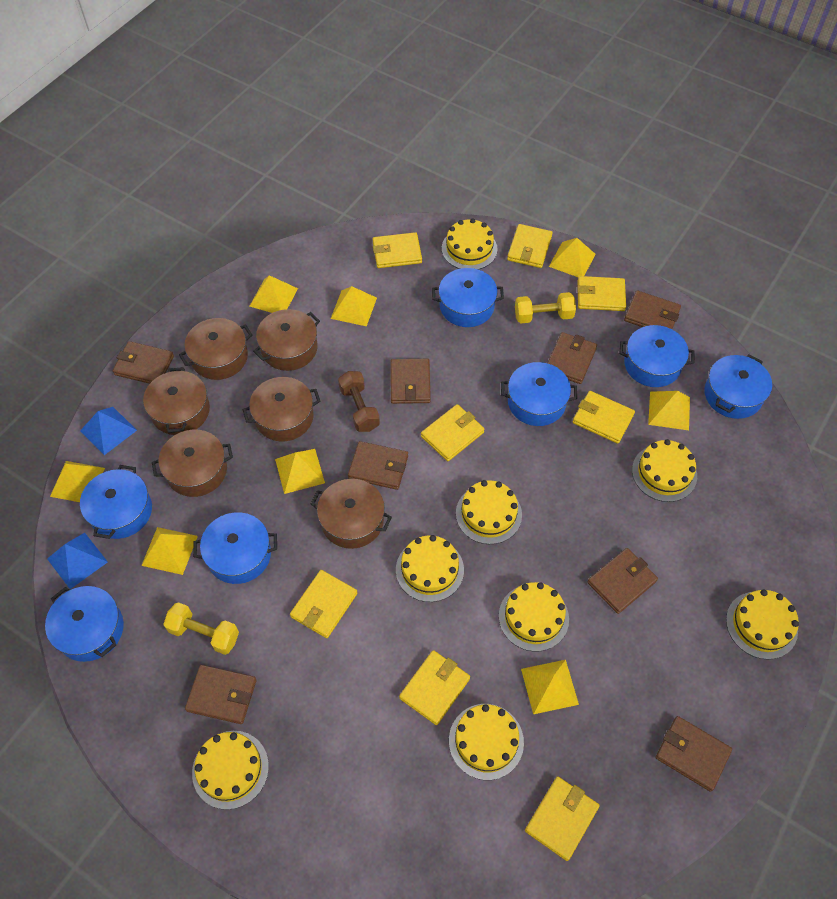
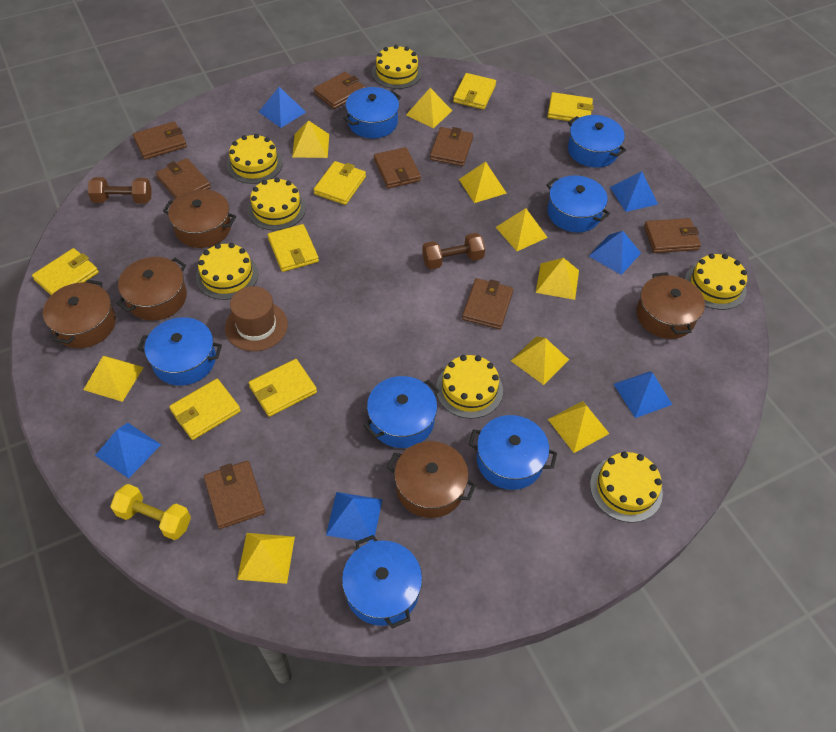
blue pyramid: [47,533,108,589] [80,407,137,455] = 2 -> [95,423,161,479] [259,87,306,128] [326,492,382,543] [589,231,641,275] [610,171,658,212] [614,371,672,418] = 6
brown dumbbell: [338,371,380,432] = 1 -> [88,177,152,204] [422,233,485,269] = 2
brown hat: none = 0 -> [225,286,288,351] = 1
brown pot: [143,367,210,435] [152,430,233,497] [179,318,252,380] [243,377,321,442] [253,309,320,371] [311,479,392,549] = 6 -> [43,279,116,348] [116,257,187,321] [163,189,236,248] [387,441,476,518] [637,272,705,339] = 5
yellow cake: [192,731,269,810] [396,535,464,602] [442,218,498,270] [449,704,524,780] [456,480,522,544] [499,582,569,652] [632,439,697,502] [726,589,799,660] = 8 -> [196,243,258,300] [227,134,283,184] [248,178,306,230] [372,45,422,89] [436,355,503,419] [590,452,663,523] [685,253,747,310] = 7
yellow dumbbell: [163,602,239,655] [515,292,576,323] = 2 -> [110,484,191,540] = 1
yellow pyramid: [50,461,105,502] [141,527,198,575] [249,275,298,313] [275,449,325,494] [331,286,377,326] [521,660,579,714] [549,238,596,277] [648,391,690,430] = 8 -> [84,356,144,402] [237,533,295,584] [292,120,329,158] [406,88,452,129] [459,162,507,203] [496,208,548,251] [511,336,569,385] [536,258,579,300] [548,401,609,453] = 9
yellow wallet: [290,570,357,638] [373,232,422,268] [399,650,470,725] [421,404,484,461] [507,224,553,268] [525,776,600,861] [573,391,635,444] [577,276,626,311] = 8 -> [32,248,99,295] [169,379,241,440] [249,359,317,417] [268,224,319,272] [314,161,366,205] [453,73,496,110] [547,92,594,122] = 7

